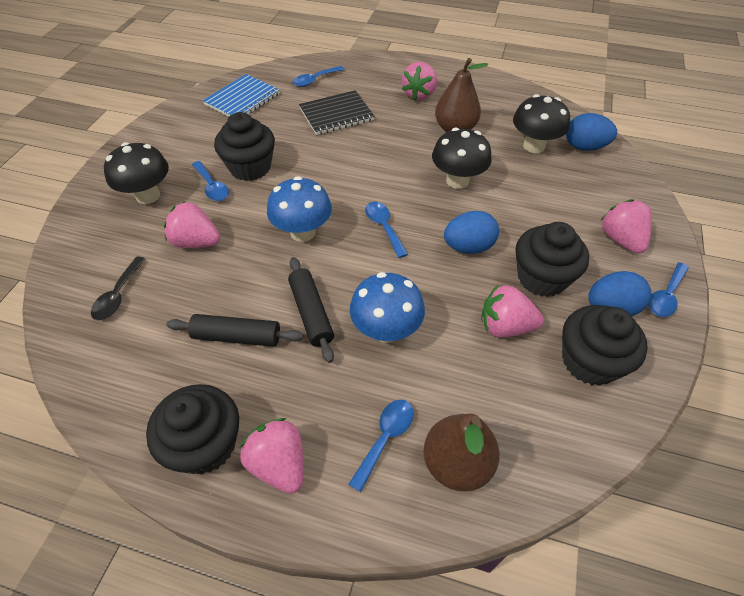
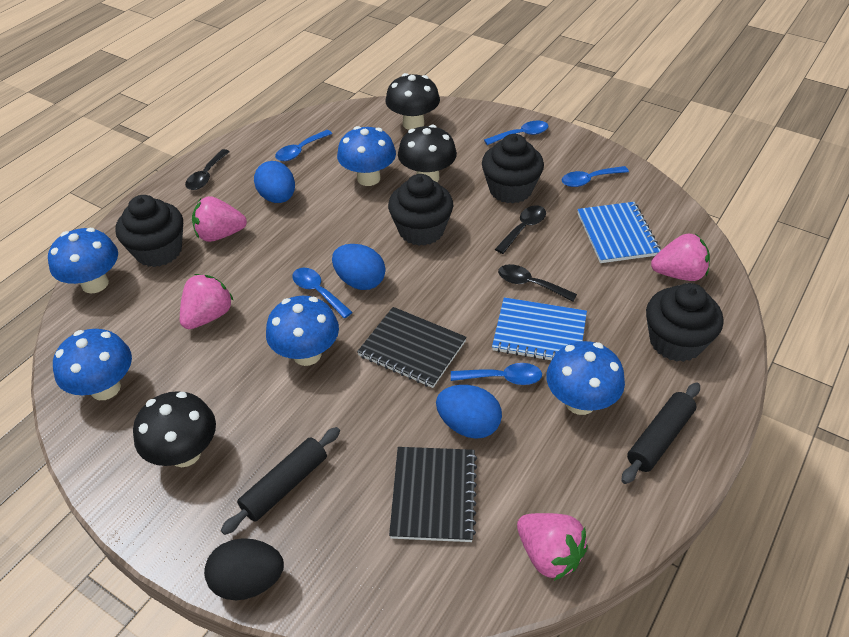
black egg: none = 0 -> [204,538,284,600] = 1
black notebook: [299,90,375,135] = 1 -> [357,307,467,388] [389,447,477,542] = 2
black spoon: [91,256,145,320] = 1 -> [185,149,230,190] [495,205,546,254] [498,264,577,301] = 3
blue mushroom: [267,176,332,242] [350,272,425,343] = 2 -> [48,228,118,294] [53,329,132,400] [266,296,339,366] [337,126,396,186] [546,341,625,415] = 5
blue notebook: [203,74,280,117] = 1 -> [492,297,587,360] [577,202,661,263] = 2
brown pear: [423,414,500,491] [435,58,488,132] = 2 -> none = 0
pink strawberry: [164,202,220,248] [240,418,304,494] [402,62,437,101] [481,284,544,338] [600,199,652,253] = 5 -> [180,274,234,329] [192,196,247,242] [517,513,588,581] [651,233,710,281] = 4

